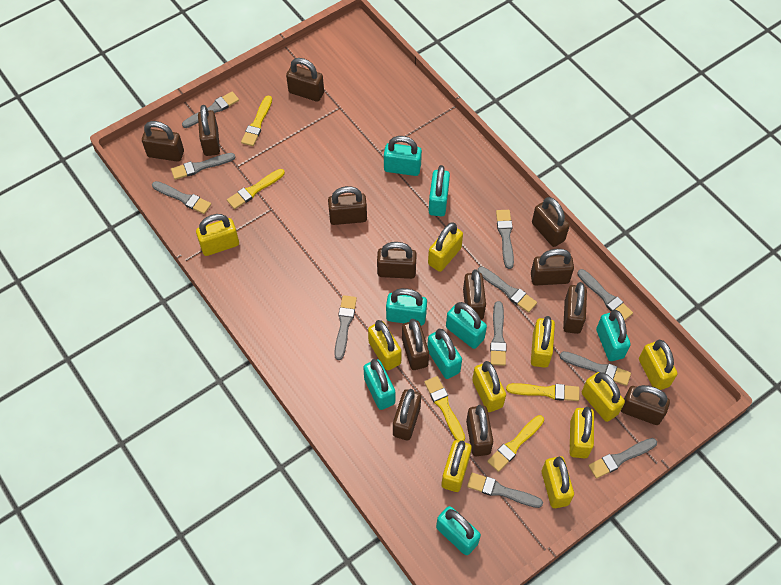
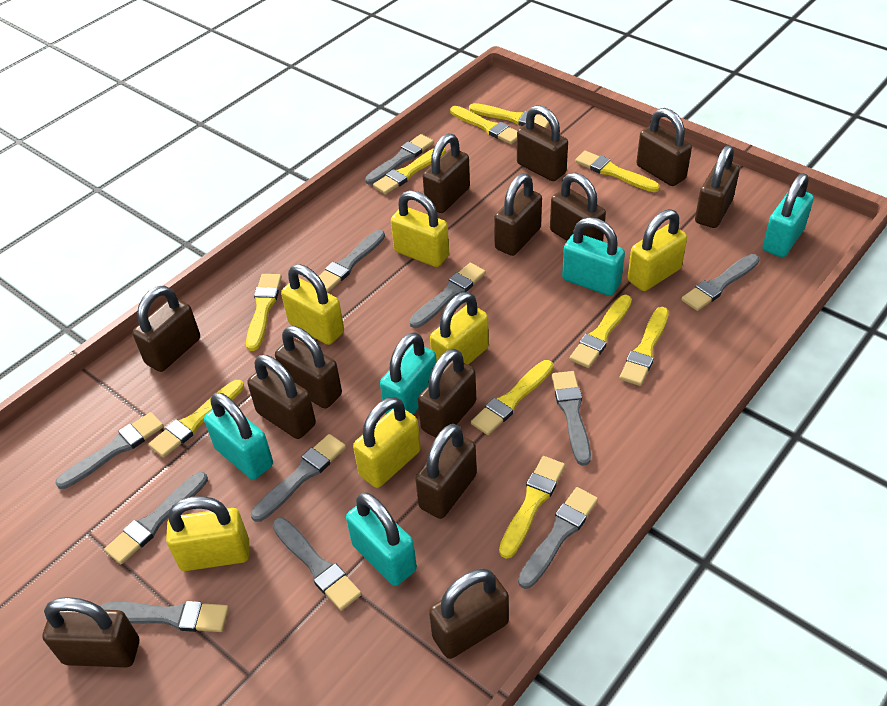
turquoise padlock: [363,359,395,410] [384,136,422,176] [386,288,427,326] [427,329,462,379] [429,165,450,216] [436,506,481,555] [446,302,487,349] [596,310,631,361] = 8 -> [204,393,273,480] [346,492,417,586] [380,332,437,415] [562,217,625,296] [762,173,814,257] = 5
yellow brush: [227,169,285,209] [241,96,272,146] [424,376,465,441] [487,415,544,472] [506,383,579,401] = 5 -> [148,380,244,458] [246,274,282,351] [373,148,445,194] [450,106,517,144] [469,103,549,128] [471,360,553,435] [499,456,565,559] [569,295,632,368] [575,151,660,192] [619,307,669,386] = 10
yellow padlock: [196,214,239,256] [368,320,402,370] [428,222,463,272] [442,440,472,492] [472,361,506,412] [531,316,555,368] [542,456,574,508] [570,407,594,458] [582,372,625,422] [639,340,677,390] = 10 -> [166,496,249,571] [281,264,344,345] [353,397,421,488] [391,190,449,267] [430,292,489,365] [628,209,687,291] = 6

